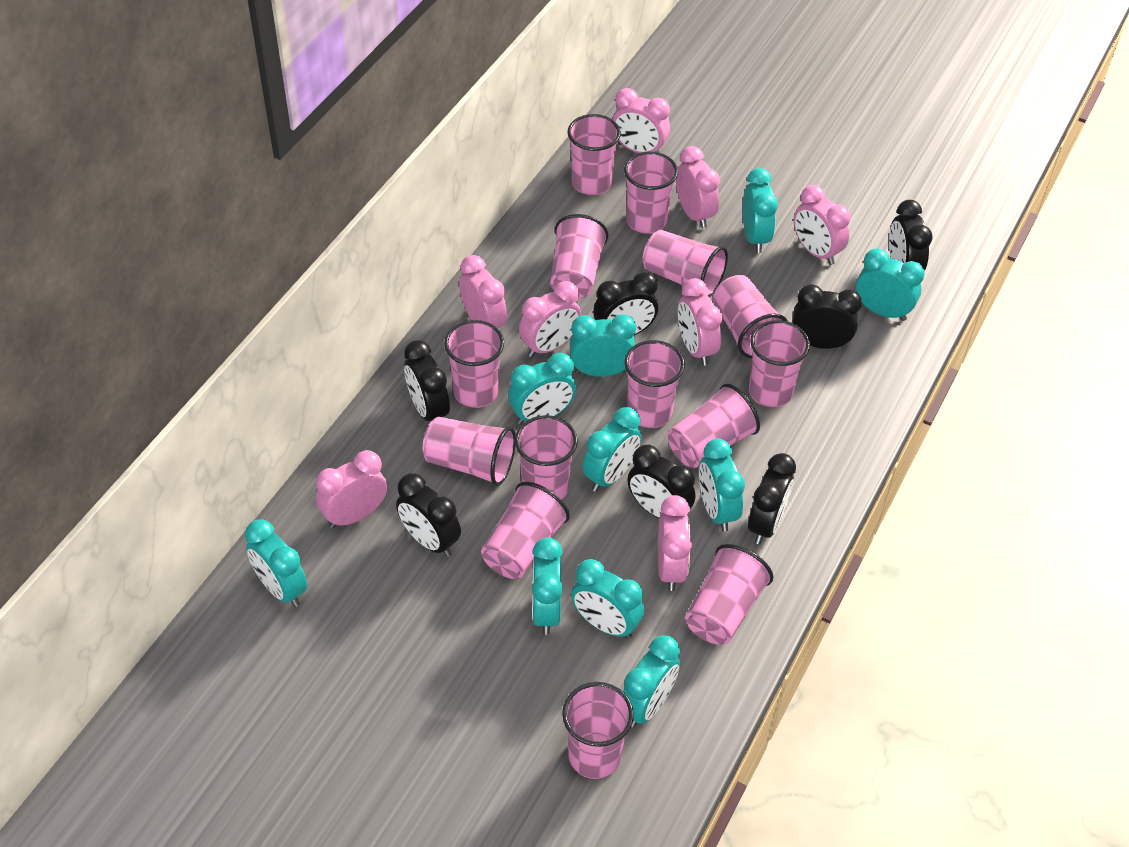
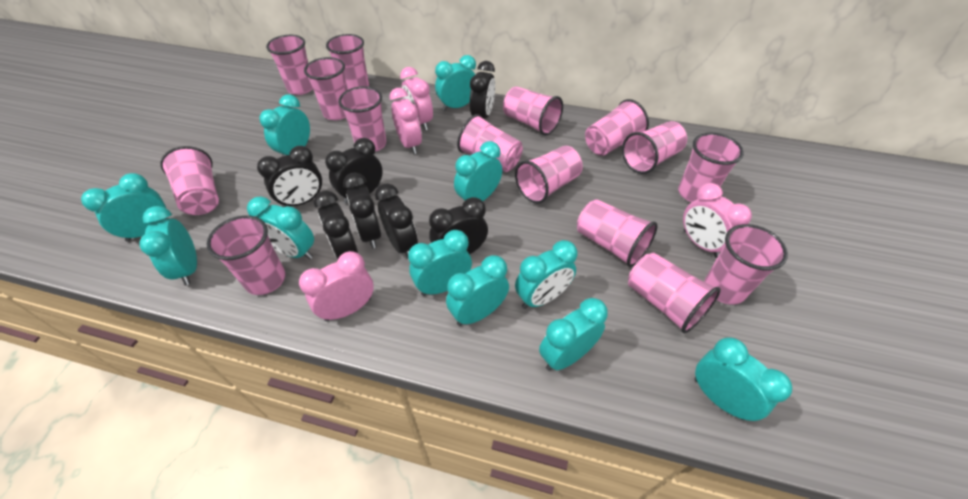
pink clock: [316,450,387,528] [459,255,507,328] [519,281,581,357] [612,88,670,153] [658,495,692,591] [676,146,720,229] [678,278,722,366] [794,185,851,265] = 8 -> [299,251,374,321] [389,88,422,154] [400,67,433,130] [683,183,752,258] = 4
pink cup: [423,417,515,486] [444,320,504,408] [481,482,570,579] [515,415,578,500] [550,214,608,299] [562,682,634,779] [568,114,621,195] [624,152,678,234] [624,340,685,428] [643,230,728,297] [668,384,760,468] [685,544,774,644] [713,275,788,358] [749,320,810,407] = 14 -> [160,146,219,215] [207,215,285,295] [266,35,313,95] [304,57,347,120] [326,34,369,90] [338,86,386,152] [457,114,523,172] [503,86,563,136] [515,146,583,204] [577,199,658,267] [585,99,649,156] [622,121,687,174] [628,252,721,333] [678,133,744,202] [704,224,788,305] = 15
turquoise clock: [245,519,307,607] [508,353,576,424] [532,537,563,635] [570,314,636,377] [571,559,644,639] [582,407,642,492] [623,635,680,728] [699,439,745,532] [743,168,778,253] [856,248,925,321] = 10 -> [81,173,168,242] [139,206,197,285] [247,197,314,259] [259,94,310,156] [408,230,472,296] [435,55,476,111] [446,255,509,326] [454,141,502,201] [515,240,577,309] [539,298,608,371] [695,337,792,421] = 11

